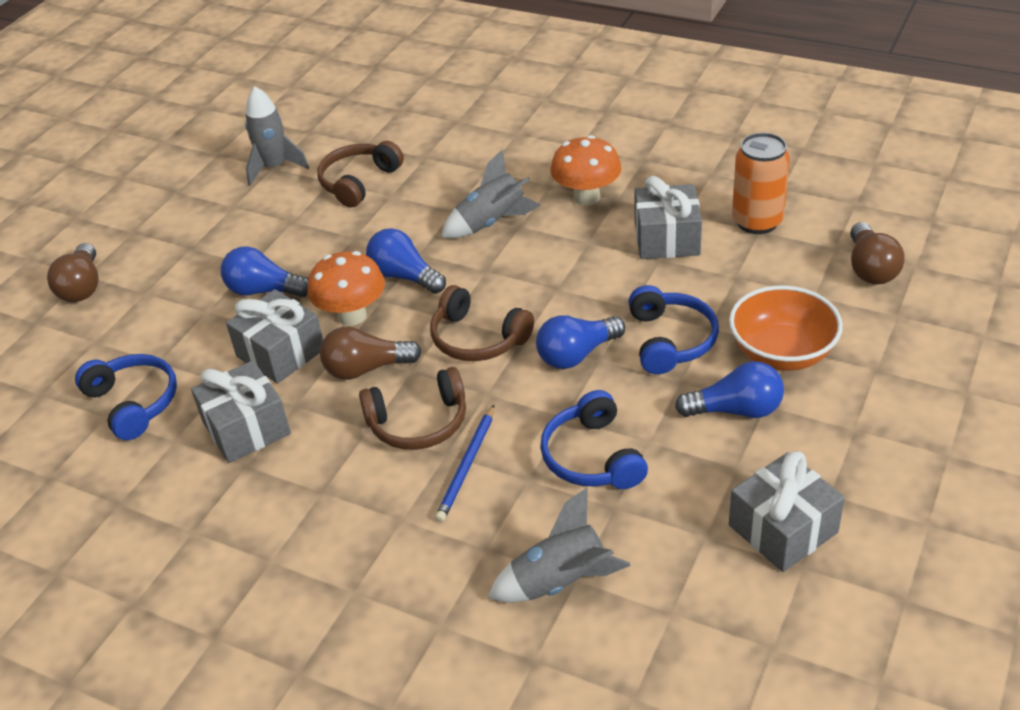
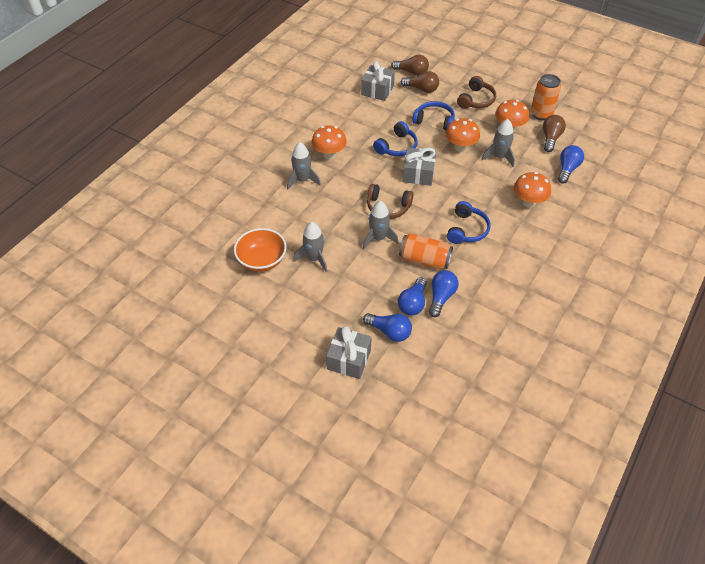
blue pencil: [435,405,494,522] = 1 -> none = 0
brown headphones: [317,141,404,208] [359,367,466,450] [430,285,534,361] = 3 -> [367,184,414,219] [457,76,496,109] = 2
grey gift: [191,361,291,463] [226,289,323,384] [635,176,702,259] [729,451,845,572] = 4 -> [326,326,372,379] [361,61,395,101] [402,148,436,186] = 3
grey rocket: [245,86,309,186] [441,150,541,238] [488,487,631,602] = 3 -> [287,142,321,189] [293,222,328,272] [363,201,398,249] [481,119,515,167] = 4
orange can: [732,133,790,234] = 1 -> [399,233,453,269] [531,74,561,120] = 2
orange mushroom: [307,251,385,326] [550,135,622,206] = 2 -> [312,125,347,159] [445,118,480,152] [495,100,529,132] [514,172,551,208] = 4

